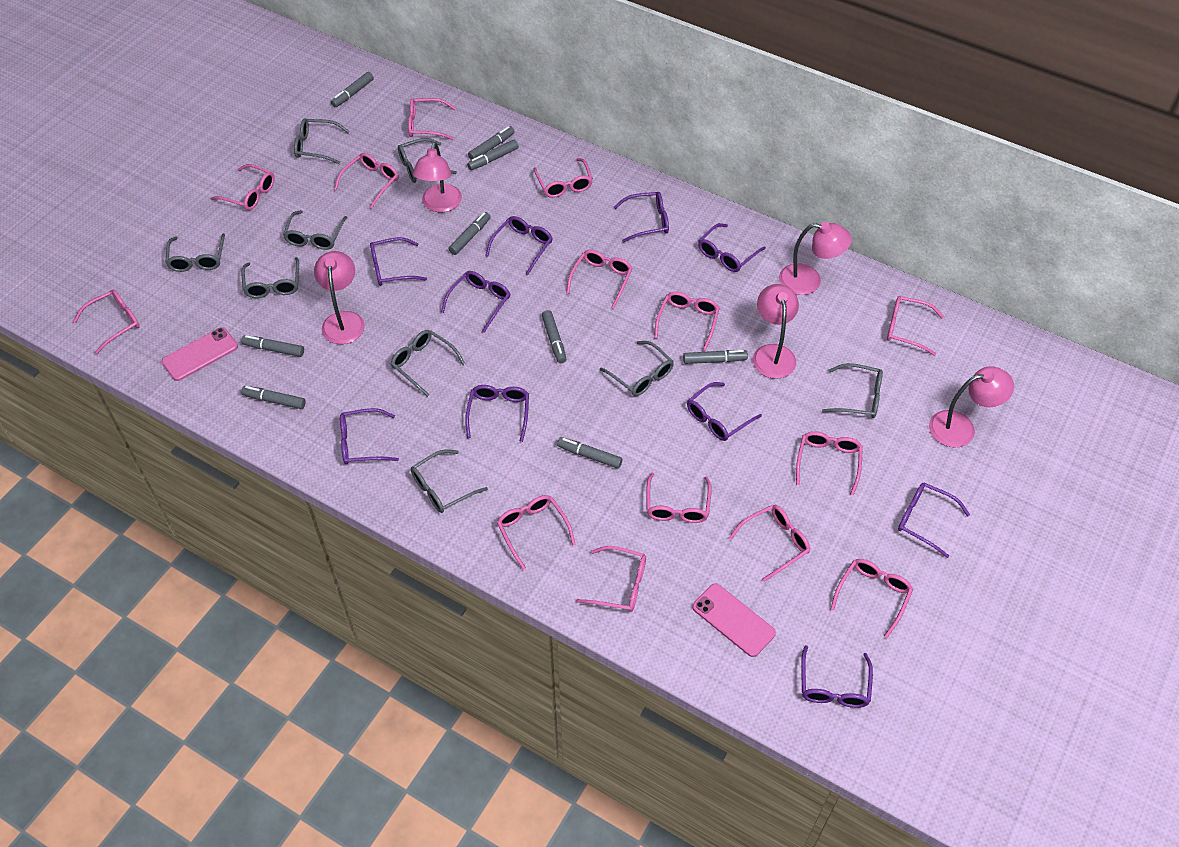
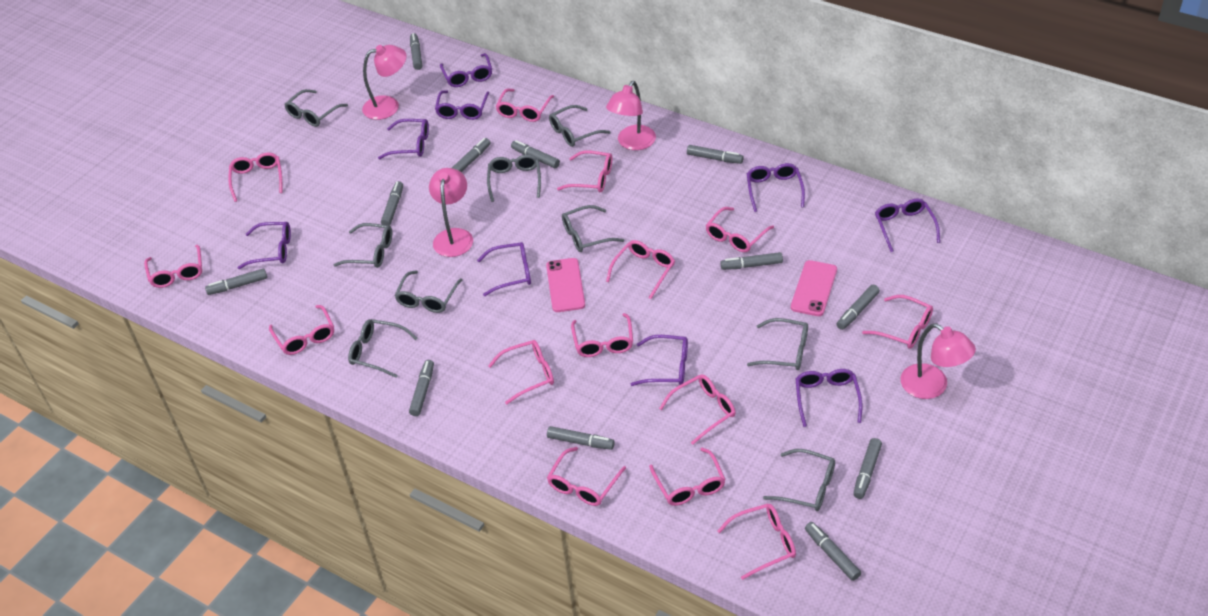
grey marker: [241,335,304,357] [241,386,306,409] [331,72,374,107] [449,212,491,255] [467,140,519,170] [468,126,515,160] [542,310,566,363] [557,437,622,469] [683,350,748,364] = 9 -> [205,268,267,295] [381,181,403,226] [409,360,434,416] [410,33,422,70] [452,138,491,172] [511,140,560,168] [547,426,615,450] [687,145,744,164] [720,252,783,270] [805,522,861,581] [837,285,880,330] [853,438,882,499] = 12
pink lamp: [314,251,365,344] [413,142,462,212] [753,284,799,379] [779,222,852,295] [929,366,1014,448] = 5 -> [362,45,407,120] [429,168,473,257] [606,81,656,150] [900,323,976,399] = 4
purple glasses: [340,408,399,464] [370,237,427,286] [441,271,510,333] [465,385,529,442] [485,216,553,275] [614,192,669,243] [687,382,762,441] [698,223,766,272] [801,645,873,708] [898,483,970,558] = 10 -> [238,222,291,269] [378,119,429,159] [435,91,489,120] [440,53,492,87] [477,242,531,296] [630,335,688,386] [747,163,805,212] [795,369,863,427] [875,198,940,252] = 9

